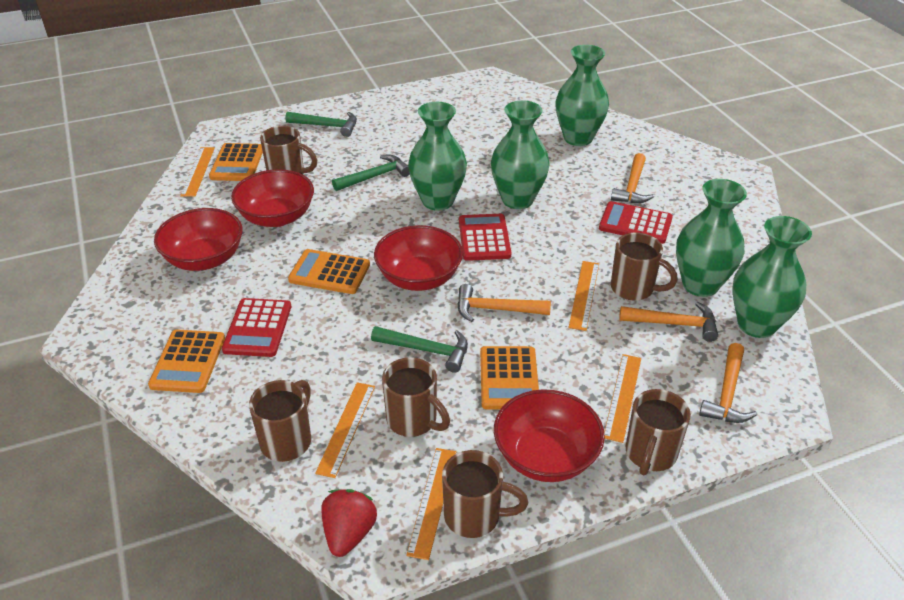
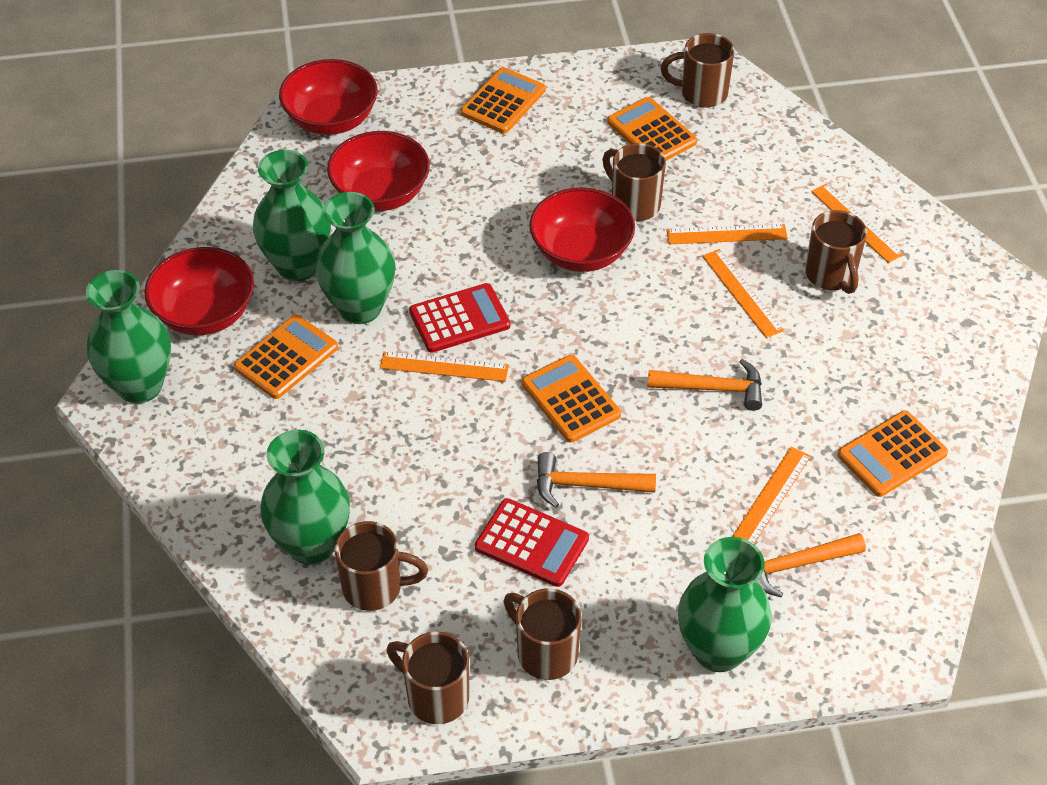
green hammer: [285,112,357,137] [332,155,410,191] [371,326,468,373] = 3 -> none = 0
orange calculator: [148,329,225,393] [209,143,263,181] [288,249,370,294] [480,346,539,409] = 4 -> [234,315,338,399] [461,67,546,134] [522,355,621,443] [607,97,697,161] [837,411,948,497] = 5
orange hammer: [457,284,551,322] [611,153,654,203] [619,302,718,342] [699,343,757,423] = 4 -> [537,452,656,508] [647,359,762,411] [754,533,866,598] = 3
red calculator: [222,298,291,357] [459,214,511,261] [599,201,673,244] = 3 -> [409,283,510,352] [475,498,589,587] = 2
red strawberry: [321,489,377,557] = 1 -> none = 0

